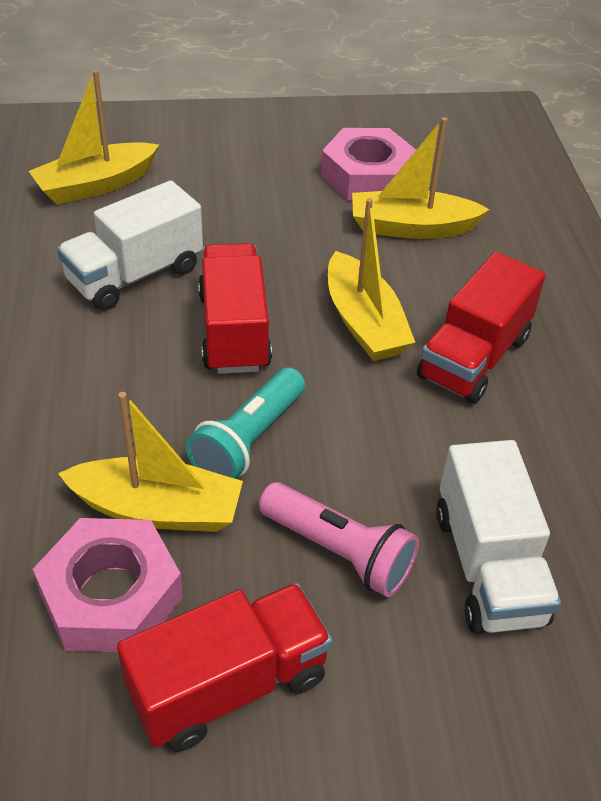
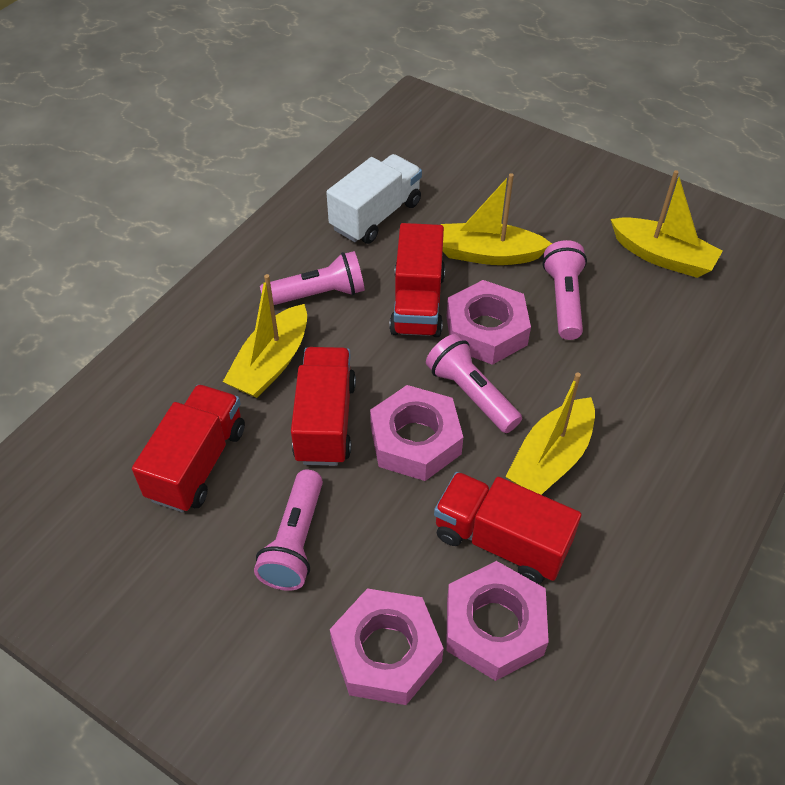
pink flashlight: [259,482,419,597] = 1 -> [254,469,323,591] [260,251,365,305] [426,334,522,433] [543,240,587,340] = 4
pink nut: [33,518,183,652] [321,128,416,200] = 2 -> [330,588,444,705] [370,385,463,481] [446,280,531,365] [446,561,549,681] = 4
red truck: [117,583,332,752] [198,243,272,374] [417,252,546,404] = 3 -> [132,384,245,512] [291,347,356,466] [389,223,445,337] [434,472,581,584] = 4
turquoise flashlight: [186,367,305,479] = 1 -> none = 0
white truck: [57,180,203,311] [436,440,561,634] = 2 -> [326,154,422,244] = 1

